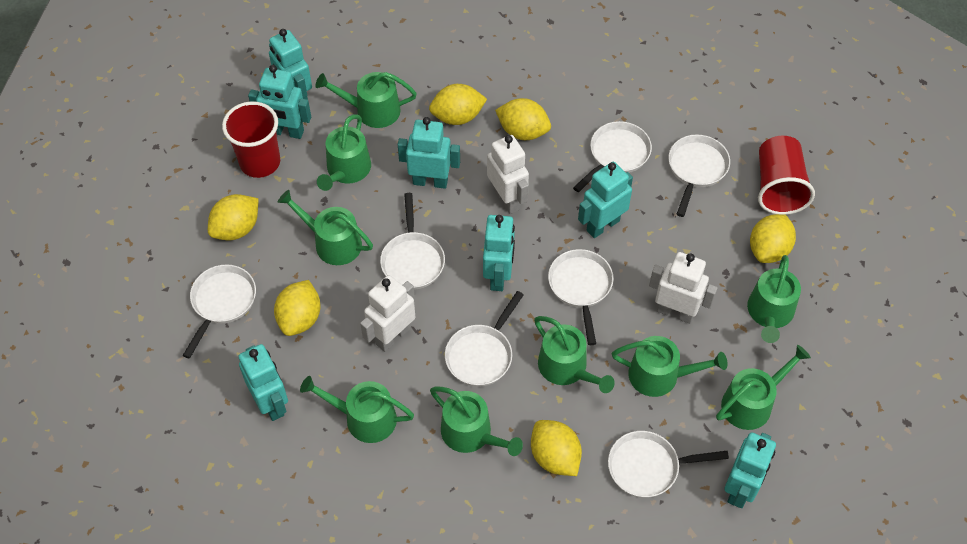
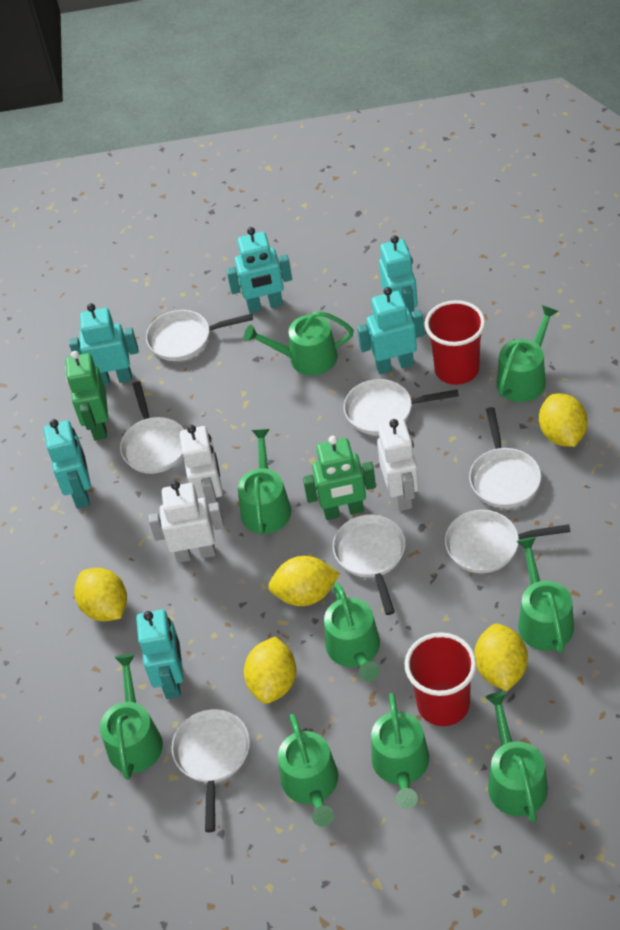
green robot: none = 0 -> [66,351,108,440] [303,436,376,520] = 2
turquoise robot: [238,344,288,421] [248,65,311,139] [269,29,312,100] [398,117,460,189] [483,215,515,291] [578,162,633,238] [724,432,776,508] = 7 -> [44,419,91,509] [69,303,139,386] [136,610,184,699] [226,227,292,313] [357,287,424,374] [379,235,418,314] = 6
yellow lemon: [208,194,258,240] [274,280,320,336] [429,84,487,125] [495,98,551,140] [531,420,582,476] [750,214,796,263] = 6 -> [74,568,127,621] [244,636,296,704] [268,556,340,606] [474,624,528,691] [539,393,588,447] = 5

